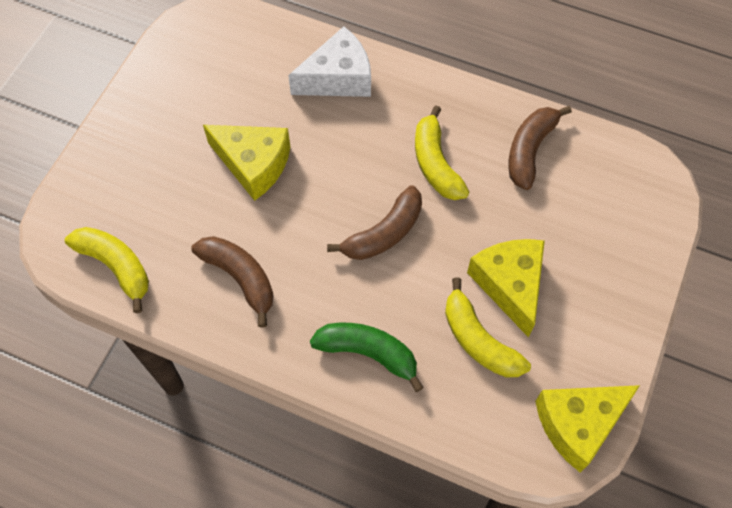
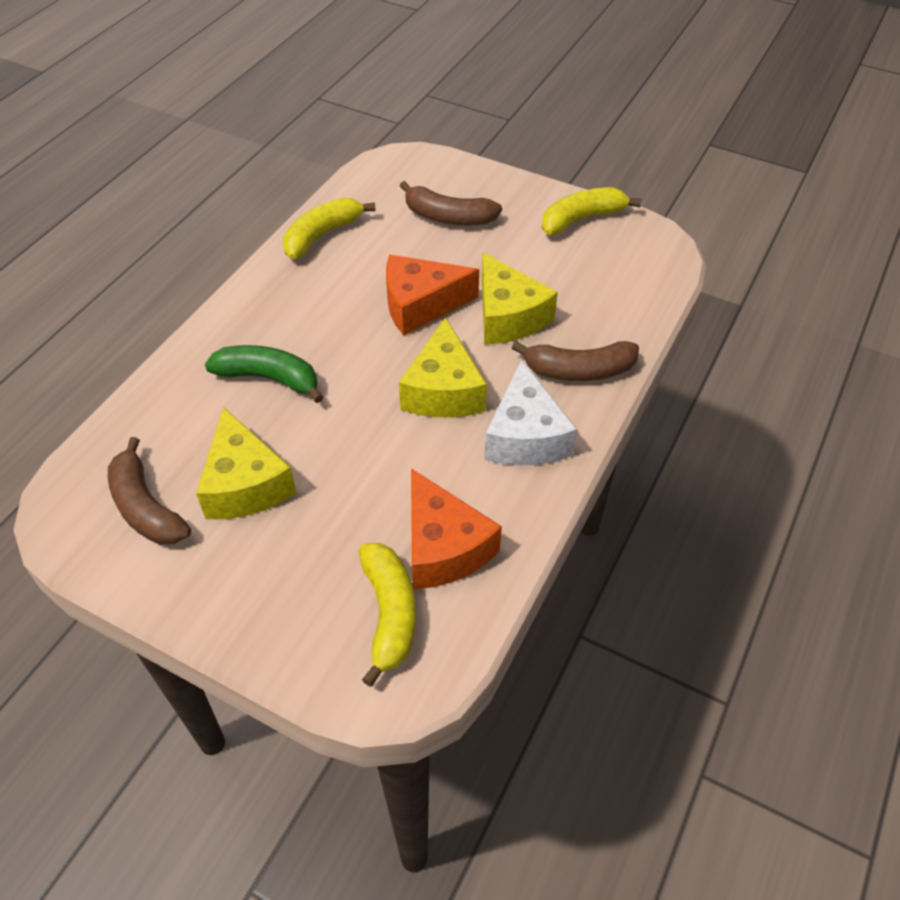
orange cheese: none = 0 -> [386,255,479,335] [411,468,502,589] = 2

